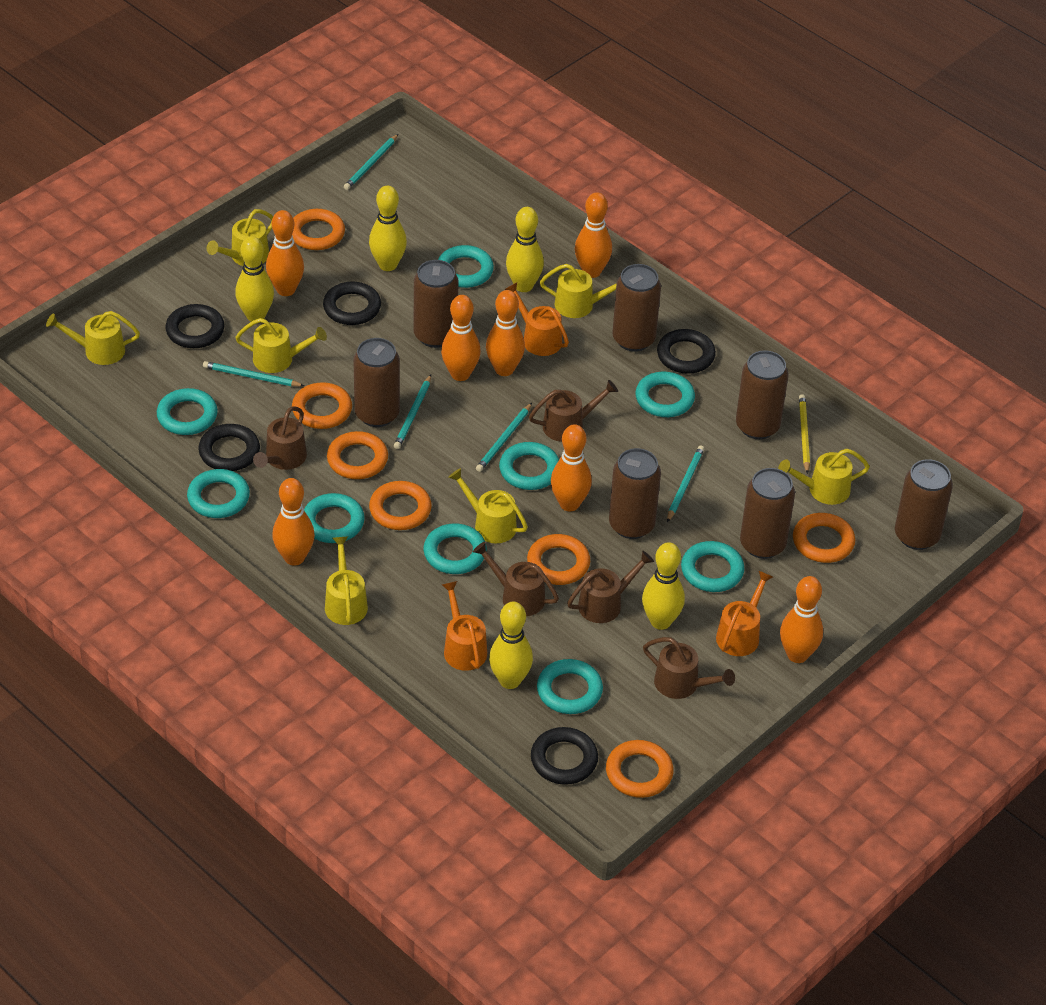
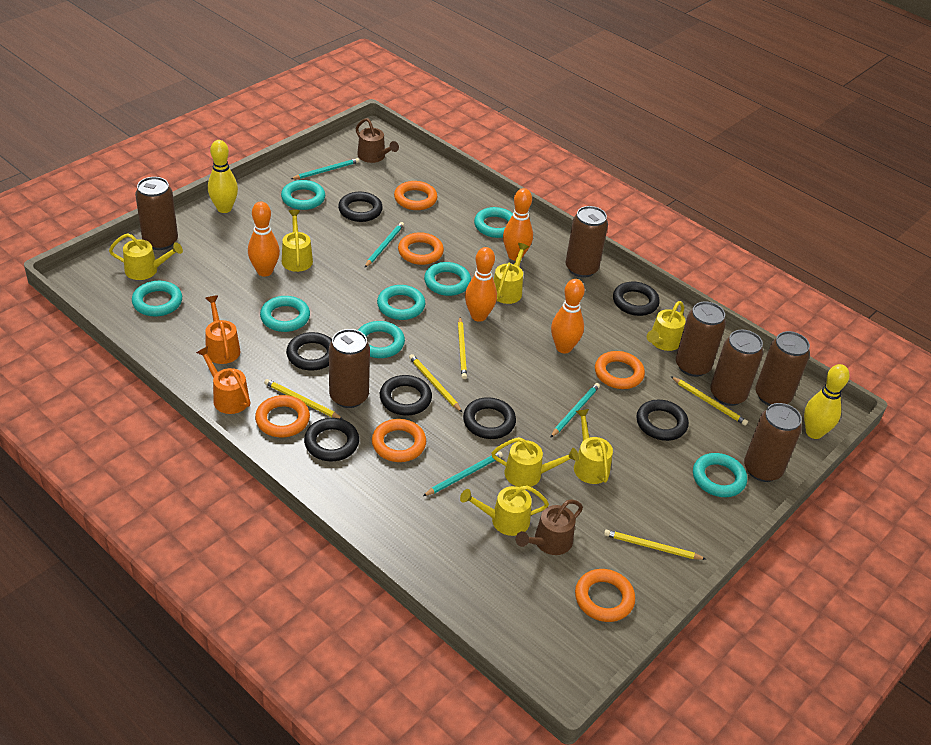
black ring: [166,304,224,348] [198,424,260,471] [323,282,381,325] [531,727,598,785] [657,329,716,374] = 5 -> [286,332,332,371] [304,418,359,461] [338,192,383,222] [380,375,432,415] [463,397,516,439] [613,282,660,316] [636,400,689,441] = 7
brown watering can: [253,406,307,470] [473,542,559,616] [529,380,618,442] [567,551,654,623] [643,637,735,699] = 5 -> [355,118,399,163] [516,499,583,555] = 2
orange bowling pin: [266,210,304,296] [272,478,315,566] [441,295,481,381] [486,290,525,376] [551,424,592,511] [575,192,612,278] [780,576,823,663] = 7 -> [248,202,280,277] [465,247,497,322] [503,188,533,261] [551,279,585,354] = 4
orange ring: [292,209,345,250] [292,382,352,429] [327,431,388,479] [369,481,432,530] [527,534,590,585] [606,740,674,798] [793,513,855,563] = 7 -> [255,395,310,438] [372,419,426,462] [394,181,438,210] [398,232,444,265] [575,569,635,622] [595,351,645,389] = 6
orange watering can: [442,581,487,671] [505,282,569,356] [716,571,773,656] = 3 -> [196,346,251,414] [205,296,240,364] = 2
turquoise pencil: [203,361,305,386] [344,134,398,190] [394,375,431,449] [476,403,532,472] [667,445,704,522] = 5 -> [291,158,359,179] [364,222,404,268] [423,451,503,496] [550,383,600,438] = 4
turquoise ring: [157,388,218,435] [187,469,250,518] [304,493,365,543] [423,524,487,574] [438,245,494,288] [499,442,559,490] [537,659,603,714] [635,372,695,417] [681,541,744,592] = 9 -> [132,281,182,317] [260,296,310,332] [281,180,325,210] [358,321,405,358] [377,285,425,320] [424,262,471,296] [474,207,513,238] [693,453,747,497] = 8
yellow bowling pin: [235,236,274,322] [369,186,407,271] [489,602,533,689] [506,207,544,292] [642,542,685,630] = 5 -> [208,140,238,213] [804,364,850,439] = 2
yellow pencil: [799,394,810,474] = 1 -> [264,379,343,419] [409,354,462,412] [458,317,467,379] [604,530,706,560] [671,376,748,426] = 5

